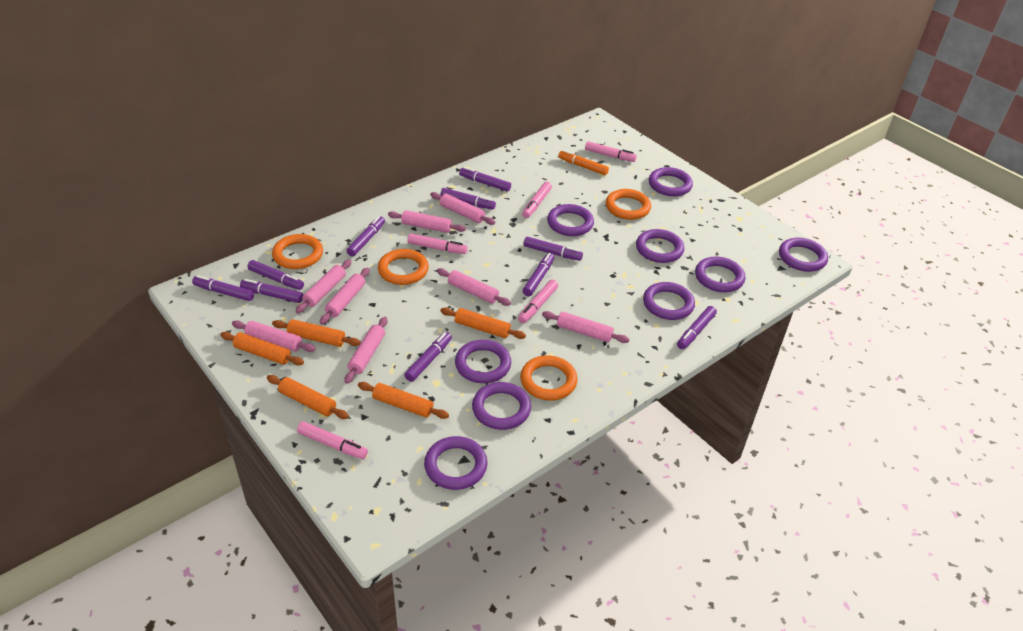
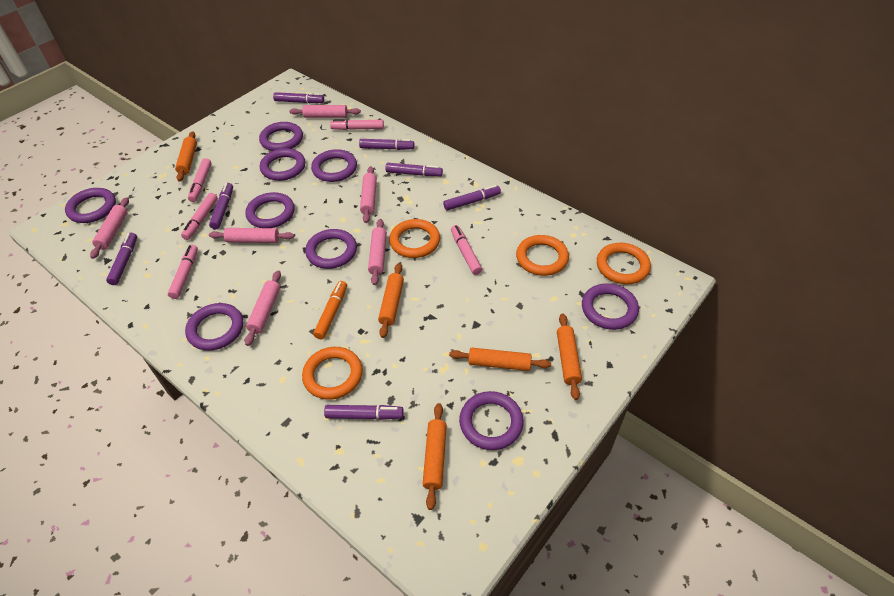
pink rolling pin: [232,320,316,352] [296,260,352,313] [320,268,370,324] [345,317,387,384] [388,210,466,233] [430,192,495,225] [437,268,511,306] [542,311,629,343] = 8 -> [90,197,129,259] [209,228,294,243] [245,270,281,346] [289,105,361,118] [360,166,377,223] [368,219,387,285] = 6
purple marker: [192,275,254,301] [240,279,303,303] [248,260,304,290] [346,216,385,257] [404,332,452,382] [440,188,496,210] [459,167,511,192] [523,253,555,296] [524,236,583,261] [677,306,717,349] = 10 -> [106,233,137,285] [209,183,233,229] [273,92,324,103] [324,405,404,420] [359,139,414,150] [385,163,443,176] [443,185,501,211] = 7

